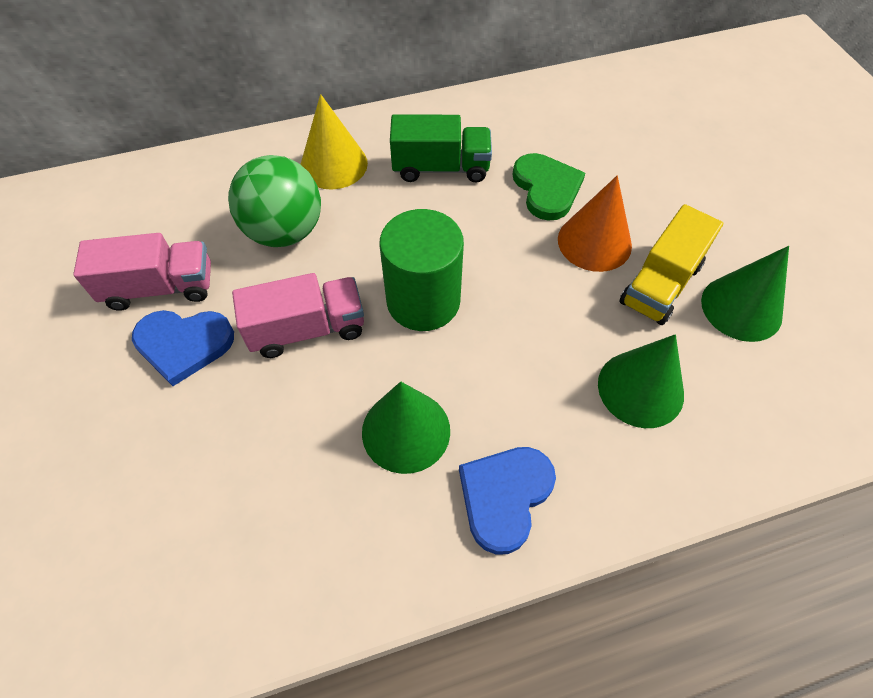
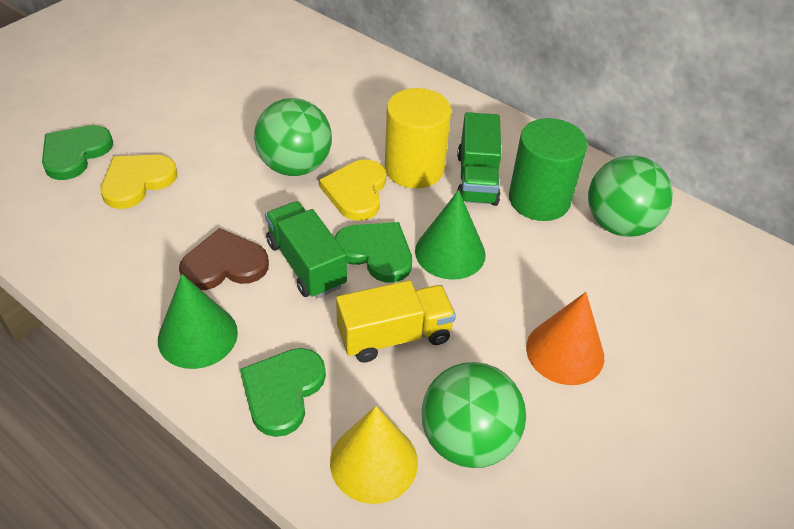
blue heart: [132,310,234,386] [459,447,556,555] = 2 -> none = 0
brown heart: none = 0 -> [179,228,269,290] = 1
green ball: [228,155,321,247] = 1 -> [254,98,332,176] [422,362,526,468] [588,155,673,237] = 3
green cone: [362,381,450,474] [598,334,684,428] [701,246,789,342] = 3 -> [158,274,238,369] [415,190,485,280] = 2
green heart: [512,153,585,221] = 1 -> [42,125,113,180] [240,348,326,437] [334,222,412,283] = 3
green truck: [390,114,492,182] = 1 -> [265,201,347,298] [457,112,501,206] = 2
pink truck: [73,233,211,311] [232,273,364,358] = 2 -> none = 0
yellow cylinder: none = 0 -> [385,88,451,188] = 1
yellow heart: none = 0 -> [101,155,177,209] [319,159,386,221] = 2

